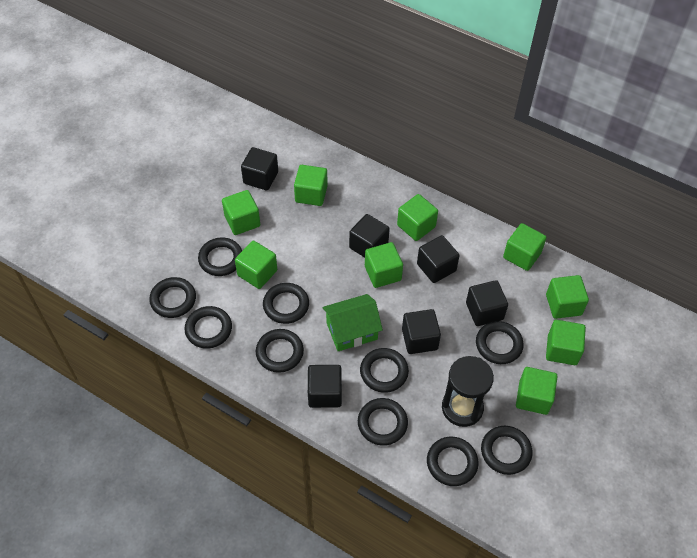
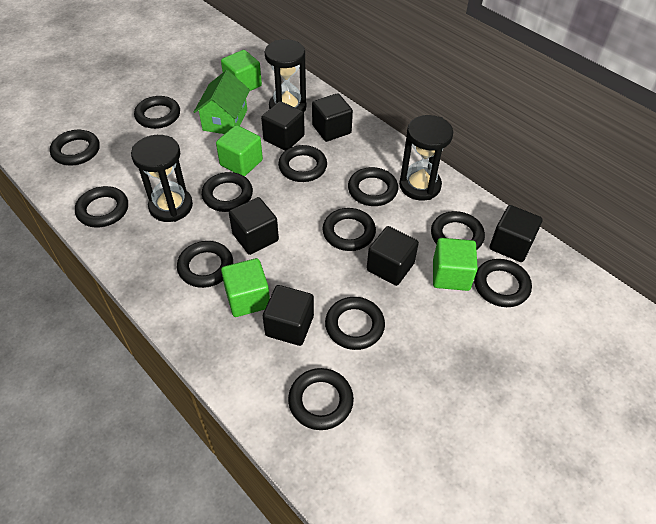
black hourglass: [442,356,494,427] = 1 -> [131,135,193,222] [265,39,306,112] [399,115,453,201] = 3
black ring: [149,277,196,318] [184,306,232,349] [198,237,242,276] [256,329,304,373] [263,283,309,324] [358,398,408,446] [360,348,409,393] [427,437,479,486] [476,321,524,364] [481,426,533,475] = 10 -> [50,130,100,165] [75,186,128,227] [134,96,180,129] [177,241,233,288] [202,172,253,212] [278,145,327,182] [288,368,354,430] [323,208,376,251] [325,297,385,350] [348,167,398,206] [431,211,485,250] [474,259,532,307] = 12
green cube: [222,190,260,235] [235,241,277,289] [294,165,328,206] [365,242,403,288] [397,194,438,241] [503,223,547,271] [516,367,558,415] [546,275,589,319] [546,320,586,365] = 9 -> [216,125,263,176] [221,50,262,91] [221,258,270,317] [433,238,478,291] = 4

